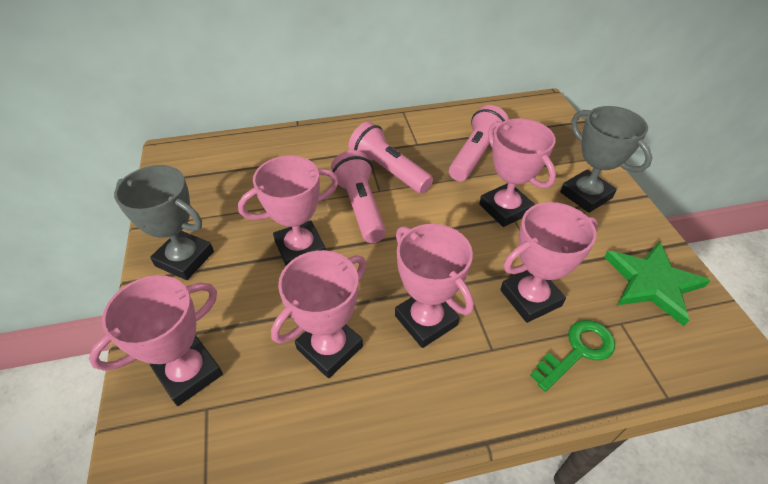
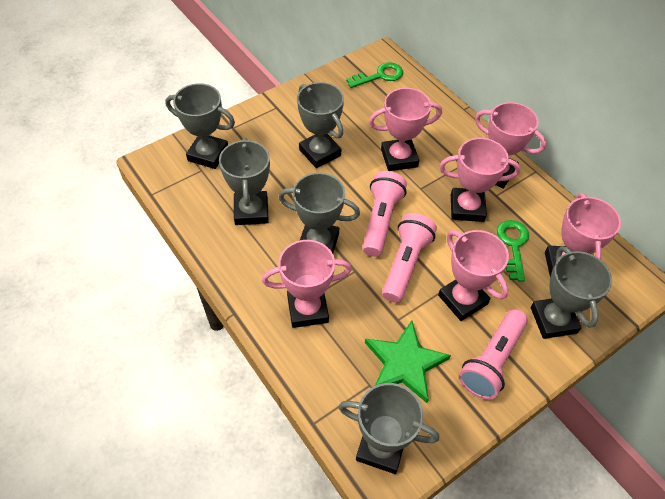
green key: [530,320,615,392] = 1 -> [346,62,403,88] [497,220,529,282] = 2
grey trophy: [114,165,214,280] [560,106,652,213] = 2 -> [165,83,235,169] [219,138,270,225] [278,173,360,253] [297,82,344,168] [338,383,439,474] [531,246,612,339] = 6

